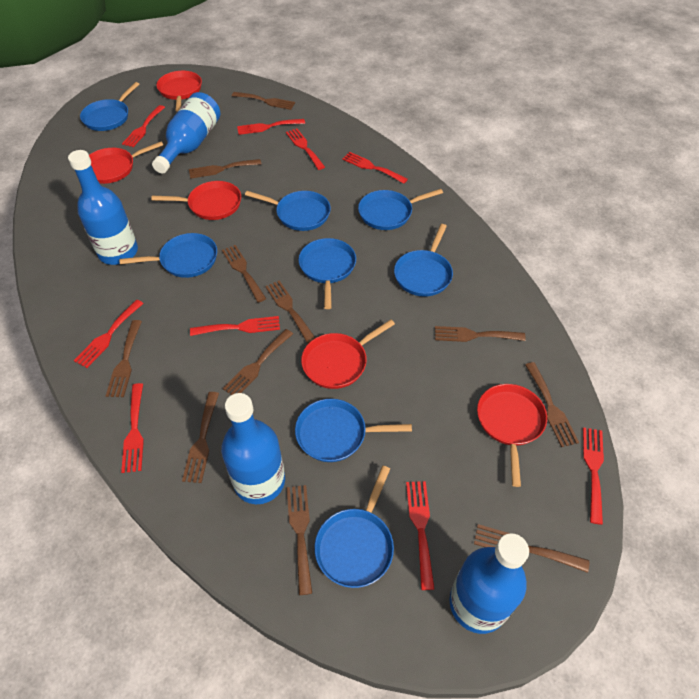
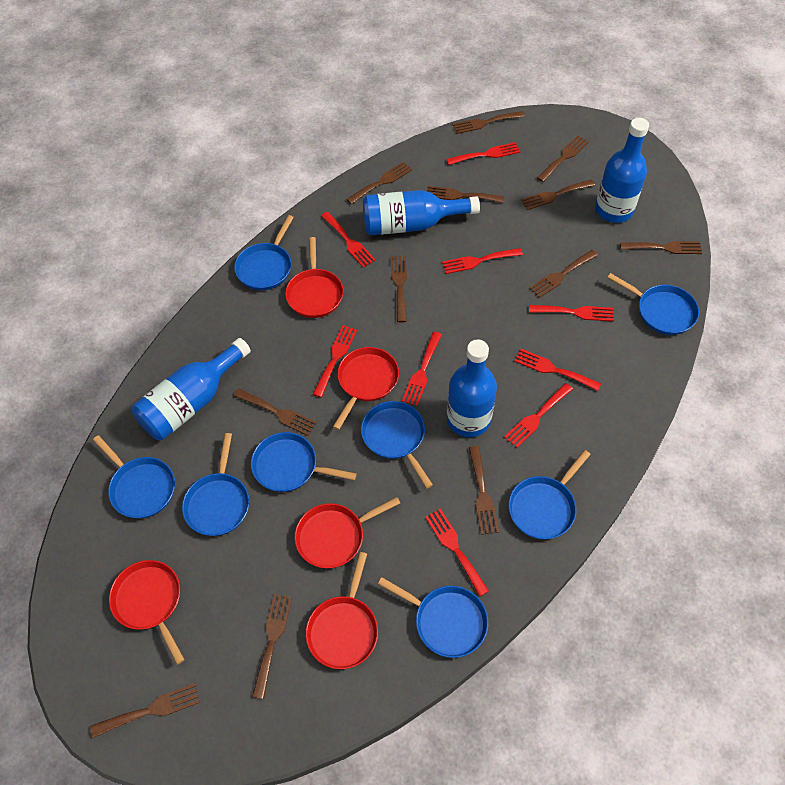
brown fork: [106,320,142,397] [182,392,219,483] [189,159,261,179] [222,245,266,303] [223,329,293,395] [232,92,295,110] [265,281,315,343] [287,485,312,595] [435,326,526,342] [474,524,589,573] [525,362,579,447] = 11 -> [90,683,200,738] [234,389,317,436] [252,594,292,699] [346,162,412,205] [391,256,407,322] [427,186,504,203] [453,111,525,134] [469,446,499,535] [521,179,595,210] [530,250,598,298] [537,135,589,182] [620,241,702,254] = 12

